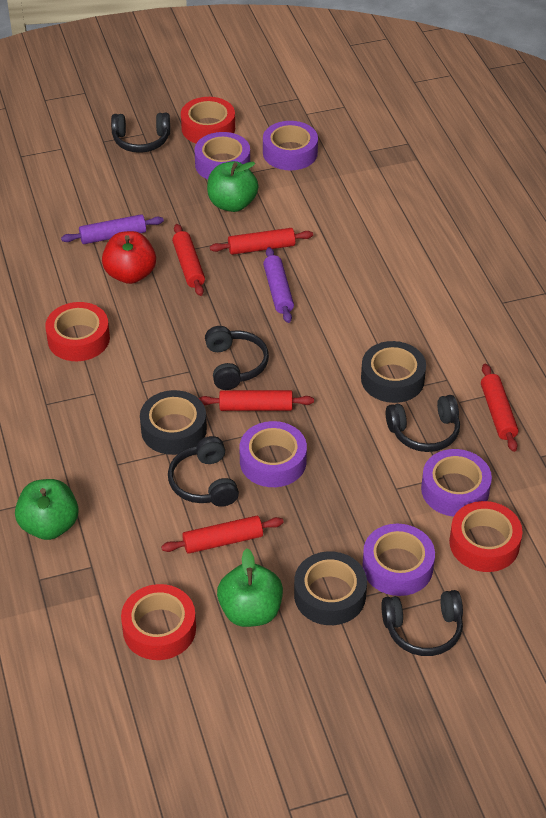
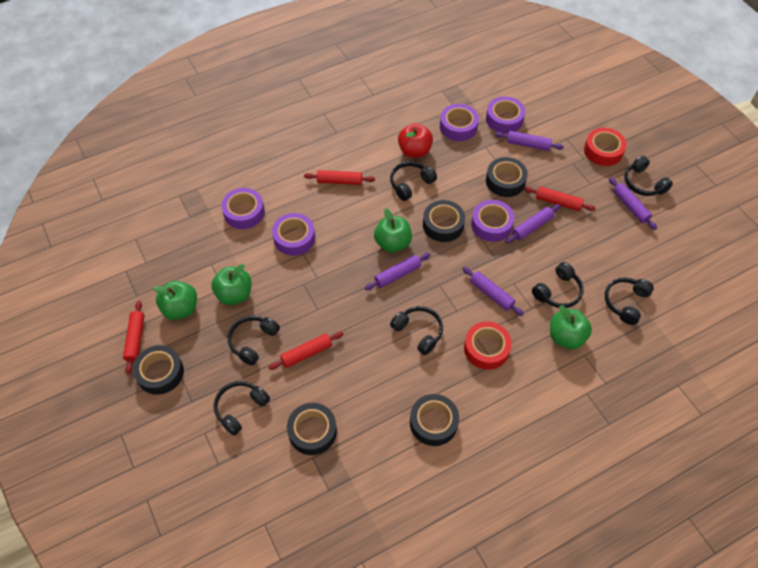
black headphones: [111,113,170,153] [168,436,239,507] [205,326,269,390] [381,590,463,656] [386,395,460,452] = 5 -> [214,381,270,436] [228,316,280,366] [390,161,437,201] [390,306,443,355] [532,262,584,308] [605,277,654,325] [624,155,673,196] = 7
black tape: [140,390,207,455] [294,551,367,625] [361,341,426,403] = 3 -> [133,345,184,395] [287,403,337,455] [410,394,459,446] [423,200,465,242] [486,157,528,197] = 5
green apple: [15,479,79,540] [207,161,258,212] [217,548,283,627] = 3 -> [153,281,197,320] [211,264,252,305] [374,208,412,253] [550,306,592,349] = 4
purple rolling pin: [61,214,164,244] [263,247,294,323] = 2 -> [365,253,430,290] [462,267,524,316] [495,131,564,151] [505,204,561,243] [609,177,657,230] = 5
red rolling pin: [161,516,284,554] [172,224,205,296] [198,390,314,411] [210,228,313,255] [481,364,518,452] = 5 -> [123,301,144,374] [268,332,343,370] [304,170,375,185] [524,186,596,211] = 4
red tape: [45,302,110,361] [121,584,196,660] [181,97,235,143] [449,501,523,572] = 4 -> [464,321,512,370] [584,128,627,166] = 2

